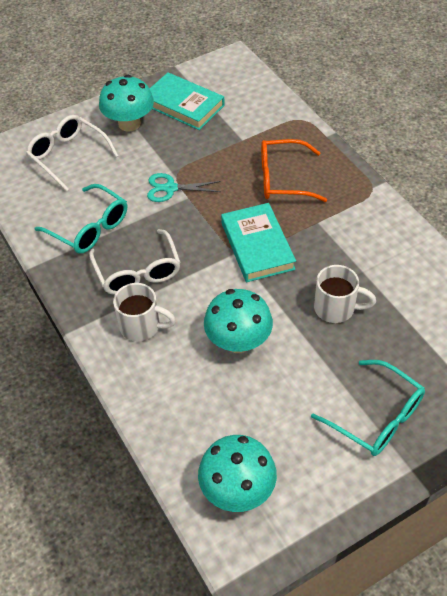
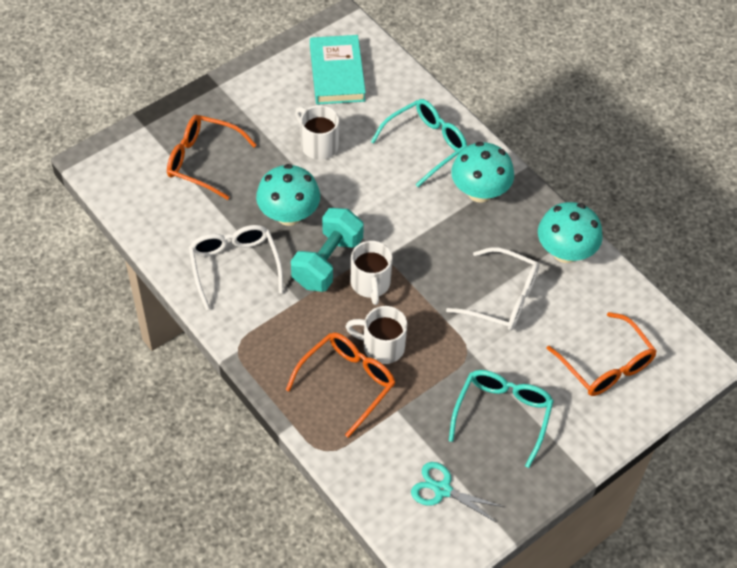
orange glasses: [261,139,327,202] = 1 -> [167,115,257,200] [286,333,395,438] [546,312,657,396] = 3
turquoise book: [149,73,225,130] [221,203,296,282] = 2 -> [310,35,366,105] = 1
turquoise dumbbell: none = 0 -> [291,208,364,292] = 1
white mug: [113,283,176,341] [314,265,376,323] = 2 -> [295,105,339,160] [345,306,407,364] [351,241,392,305] = 3

